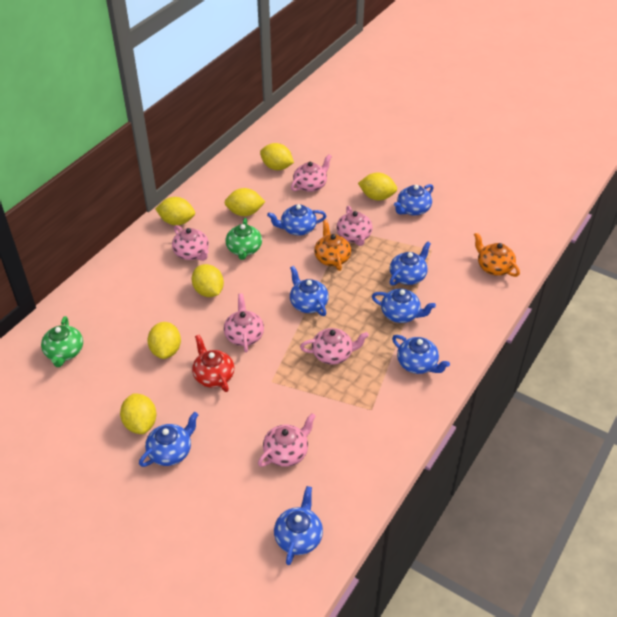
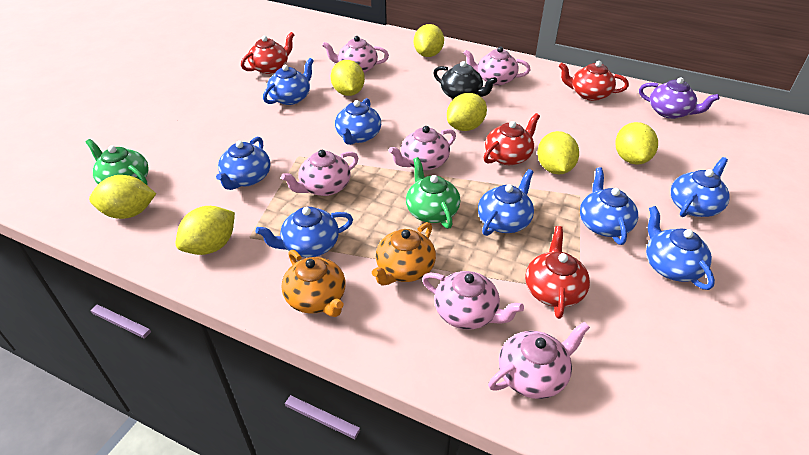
black teapot: none = 0 -> [433,61,497,99] = 1
purple teapot: none = 0 -> [639,77,719,119] = 1
red teapot: [192,335,234,392] = 1 -> [241,32,294,74] [484,113,540,165] [525,226,590,319] [559,61,629,101] = 4

